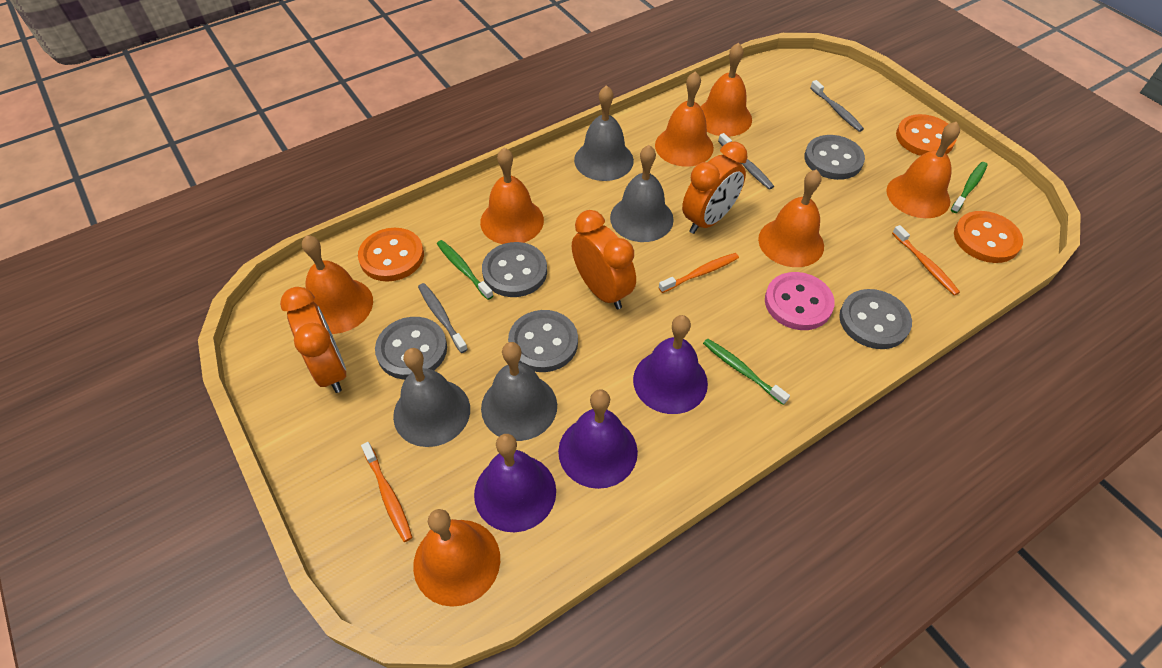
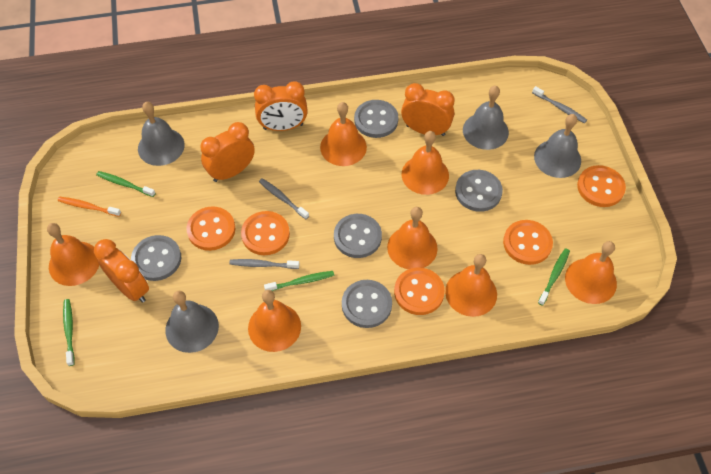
green toothbrush: [437,240,493,300] [703,339,790,405] [951,162,988,213] = 3 -> [63,299,75,366] [96,171,156,197] [264,271,334,291] [538,248,570,306] = 4
orange button: [358,228,424,282] [896,114,957,156] [954,211,1023,263] = 3 -> [186,207,235,251] [241,211,290,255] [394,268,445,315] [503,220,553,265] [577,165,626,207] = 5
orange clock: [280,287,346,393] [572,210,636,309] [682,141,748,234] = 3 -> [94,239,149,303] [200,122,255,182] [254,81,308,131] [401,83,455,136] = 4
orange toothbrush: [361,442,413,542] [659,253,739,293] [892,225,960,296] = 3 -> [58,197,121,217] = 1
pink button: [765,272,835,330] = 1 -> none = 0
purple bell: [474,434,556,532] [558,390,638,489] [633,315,708,414] = 3 -> none = 0

